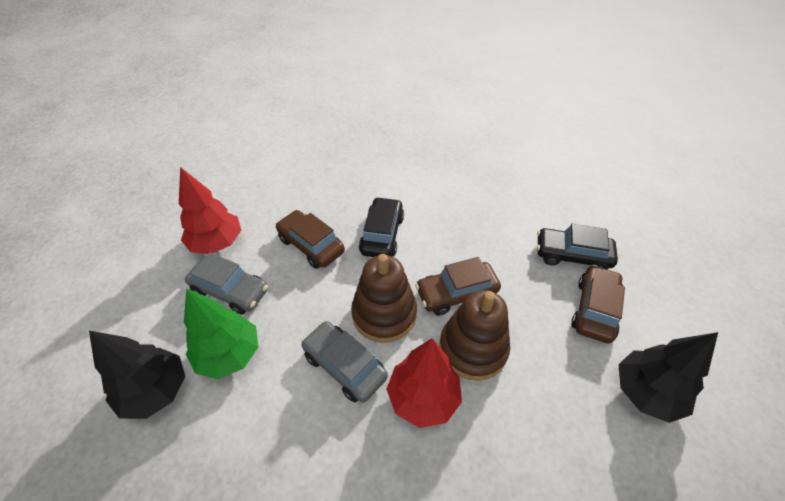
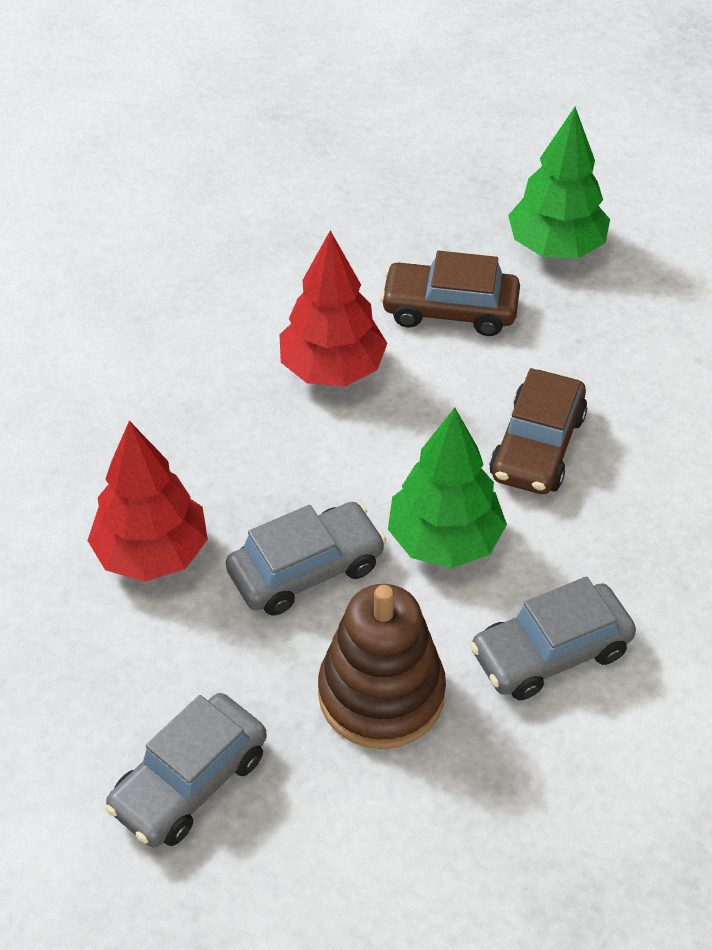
black car: [359,197,404,257] [537,224,618,270] = 2 -> none = 0
black tree: [89,331,185,419] [618,332,718,423] = 2 -> none = 0
brown car: [276,210,345,269] [415,257,501,316] [571,265,625,343] = 3 -> [380,251,520,336] [489,368,587,494] = 2
brown stacking toy: [351,254,417,343] [439,290,510,381] = 2 -> [318,584,446,749] = 1
green tree: [184,288,259,379] = 1 -> [388,407,507,568] [508,107,610,258] = 2
grey car: [185,253,268,315] [301,321,388,403] = 2 -> [105,693,267,847] [226,502,386,616] [470,576,636,700] = 3

